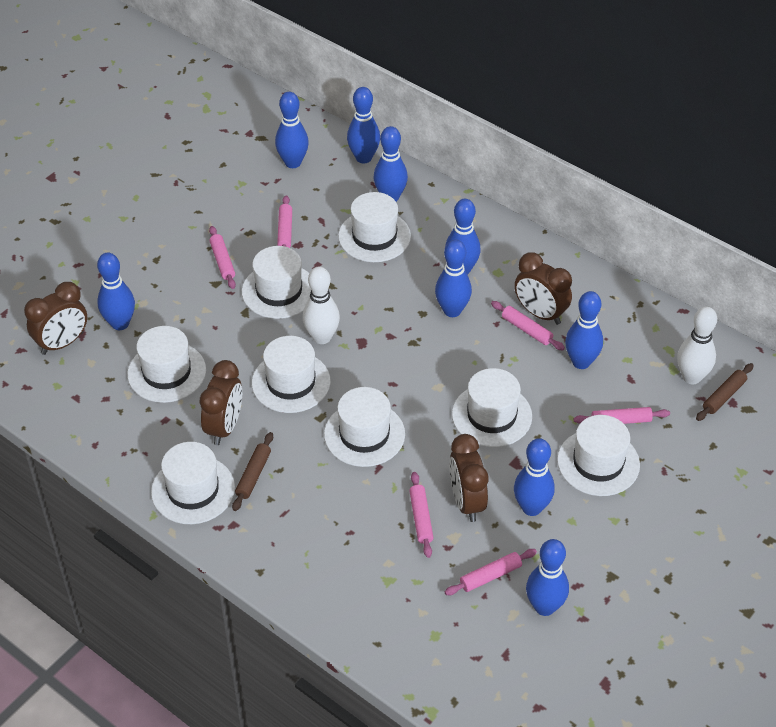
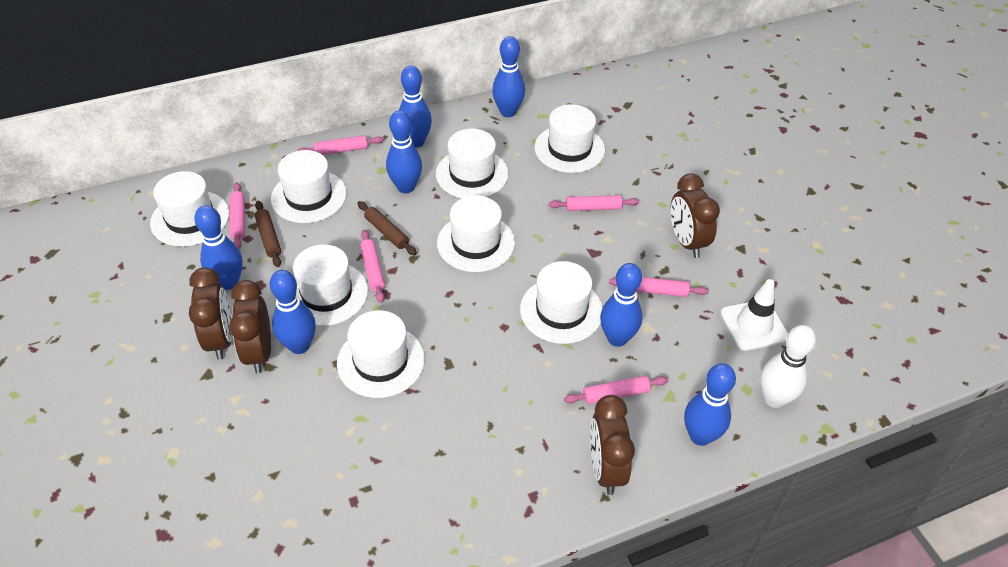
blue bowling pin: [97,253,135,330] [275,92,309,168] [347,87,380,163] [373,126,408,202] [435,240,472,317] [445,199,481,275] [514,438,555,516] [526,539,569,616] [565,291,603,369] = 9 -> [194,205,243,290] [270,270,316,354] [386,110,422,193] [399,65,432,148] [492,36,525,117] [600,263,642,347] [684,363,736,446] = 7
white bowling pin: [303,266,340,344] [677,306,717,384] = 2 -> [760,325,816,408] = 1
white traffic cone: none = 0 -> [720,279,788,351] = 1

